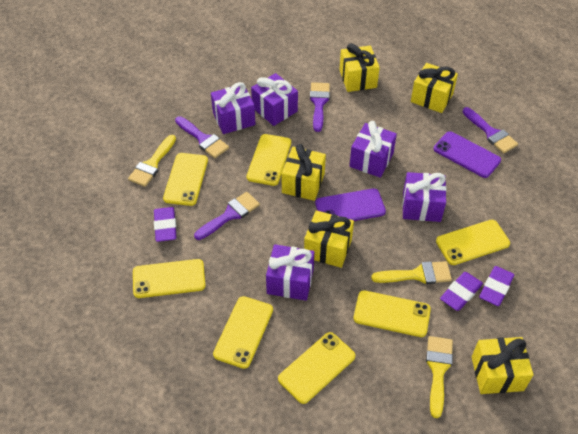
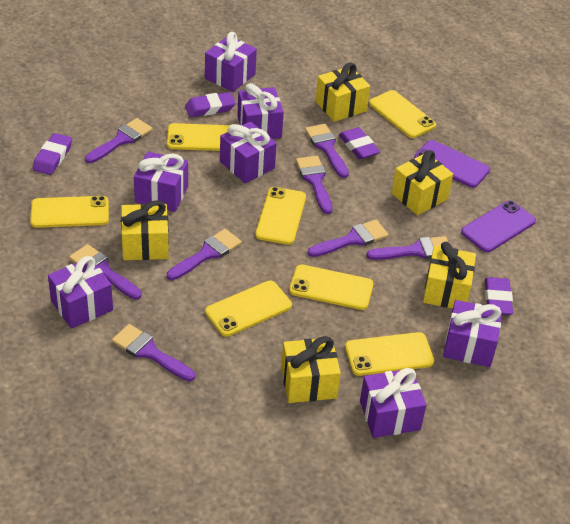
purple brush: [175,116,229,158] [194,192,260,240] [310,82,330,132] [463,107,518,153] = 4 -> [69,244,142,300] [85,118,152,163] [112,324,195,381] [167,229,242,280] [296,156,332,214] [305,124,349,178] [308,220,388,257] [366,236,448,260] = 8
purple eraser: [154,207,177,242] [440,272,483,311] [479,266,514,306] = 3 -> [32,133,72,175] [185,92,236,117] [339,127,380,159] [485,277,513,315] = 4
purple gift: [211,82,256,134] [251,73,298,126] [266,244,314,301] [350,121,397,178] [402,172,446,222] = 5 -> [48,256,113,329] [134,152,188,212] [205,32,257,92] [220,121,277,183] [237,83,284,139] [360,368,426,438] [443,300,502,367] = 7
yellow brush: [128,135,176,187] [371,261,452,284] [426,336,453,418] = 3 -> none = 0

